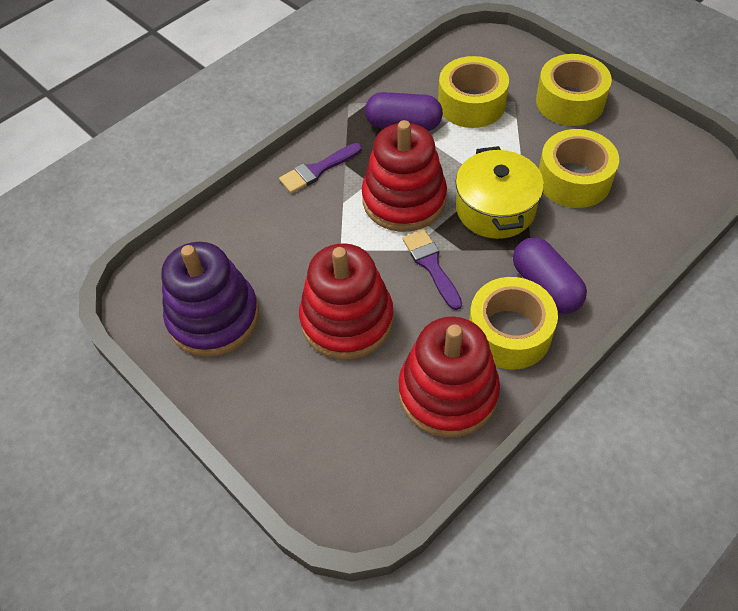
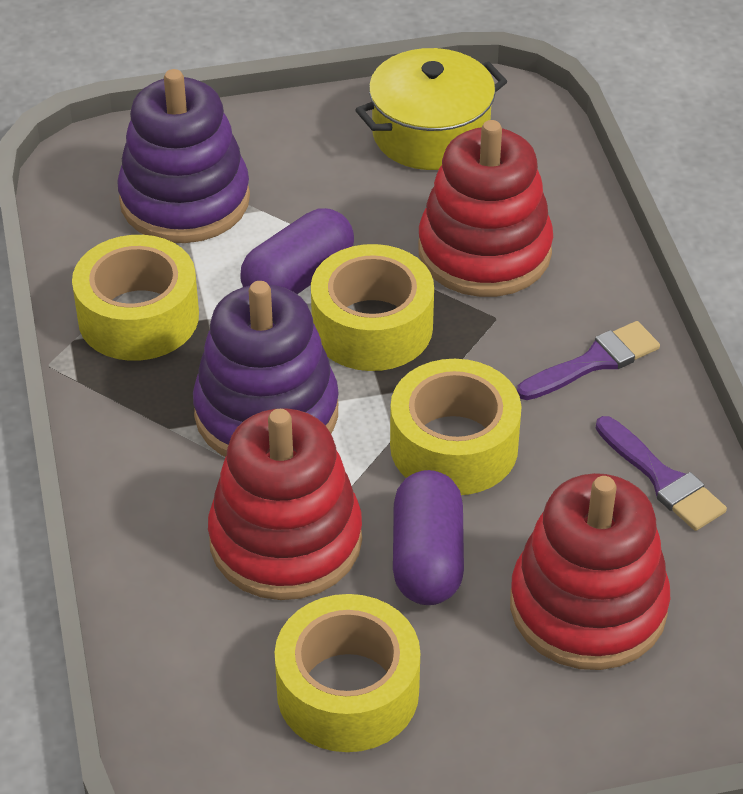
purple stacking toy: [161,242,259,357] = 1 -> [117,69,250,243] [193,281,339,457] = 2

